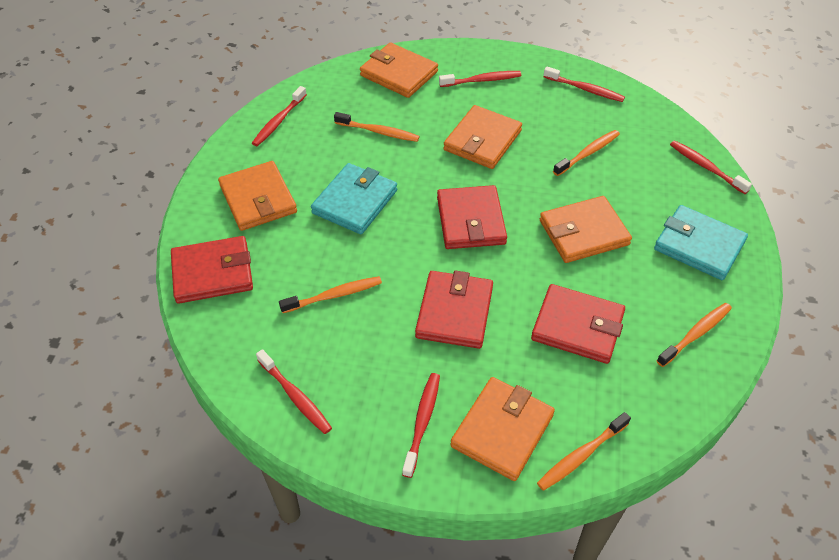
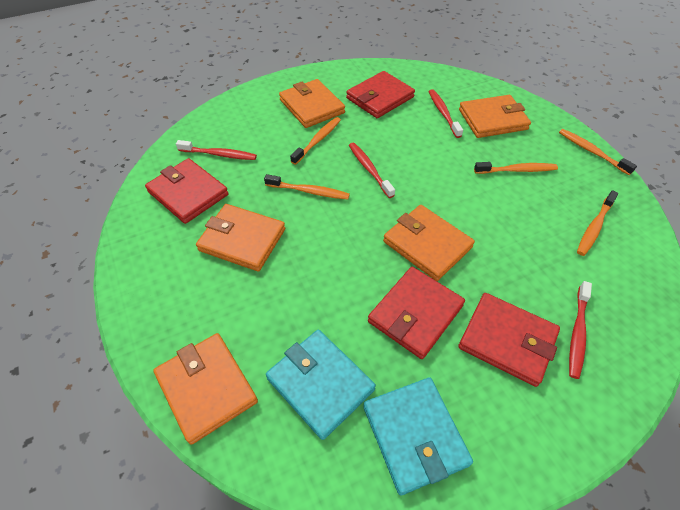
red toothbrush: [252,86,307,146] [256,349,332,434] [402,373,440,478] [439,71,521,87] [543,67,625,102] [670,140,752,194] = 6 -> [176,140,257,160] [349,143,395,198] [428,89,463,138] [569,281,592,379] = 4

